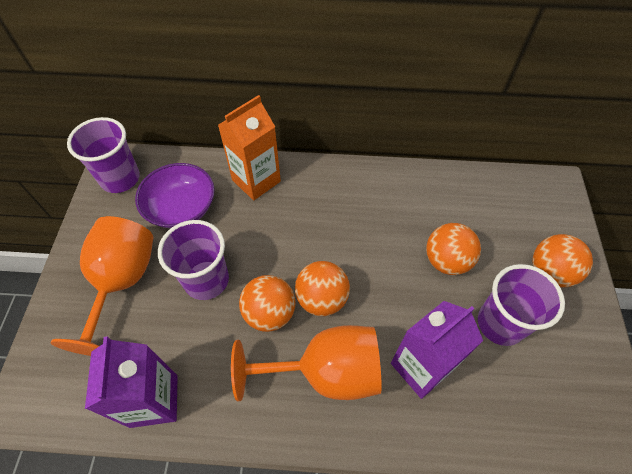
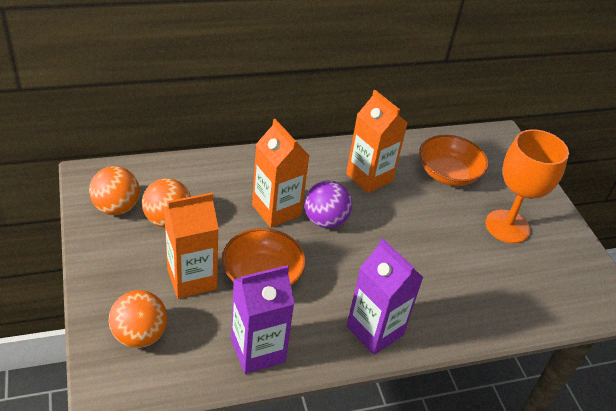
orange ball: [239,275,295,332] [295,261,350,316] [426,223,481,275] [533,234,593,287] = 4 -> [89,166,140,215] [109,290,167,348] [142,178,191,228] = 3
orange bowl: none = 0 -> [222,228,306,286] [419,135,489,186] = 2
orange carton: [218,95,281,201] = 1 -> [164,193,219,299] [252,119,309,228] [346,90,407,193] = 3
orange goblet: [51,216,153,356] [231,325,382,401] = 2 -> [485,129,569,243] = 1
purple ball: none = 0 -> [304,180,352,228] = 1
purple bowl: [135,163,215,228] = 1 -> none = 0
purple cup: [67,117,140,193] [158,220,229,300] [478,264,565,346] = 3 -> none = 0

